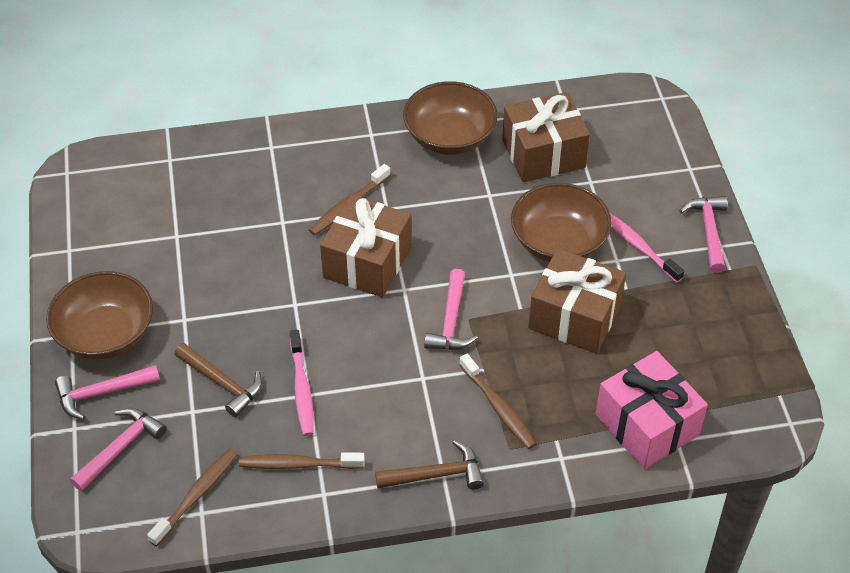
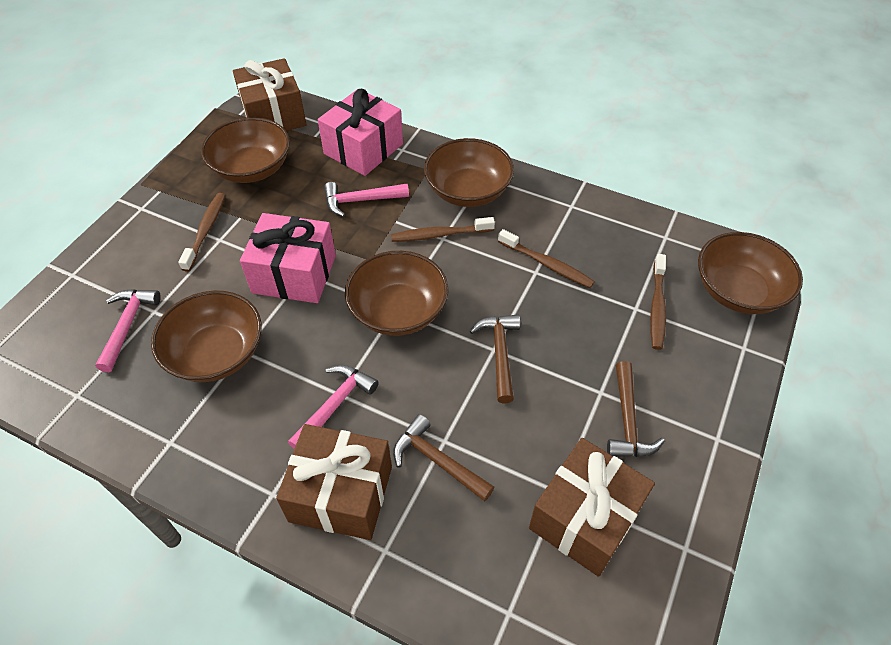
brown bowl: [46,271,153,359] [403,81,497,155] [511,183,612,262] = 3 -> [151,290,262,382] [201,117,290,183] [345,251,448,336] [424,138,514,207] [698,232,803,314] = 5
brown hammer: [175,343,262,417] [375,440,484,490] = 2 -> [393,414,494,501] [470,314,520,403] [607,361,665,457] = 3
pink gift: [596,351,708,469] = 1 -> [240,213,336,303] [318,89,403,176] = 2
pink hammer: [55,365,160,420] [70,408,167,491] [424,269,478,350] [680,196,728,273] = 4 -> [95,289,161,372] [288,365,379,449] [324,182,409,217] = 3
pink toothbrush: [290,330,314,436] [610,213,684,283] = 2 -> none = 0

